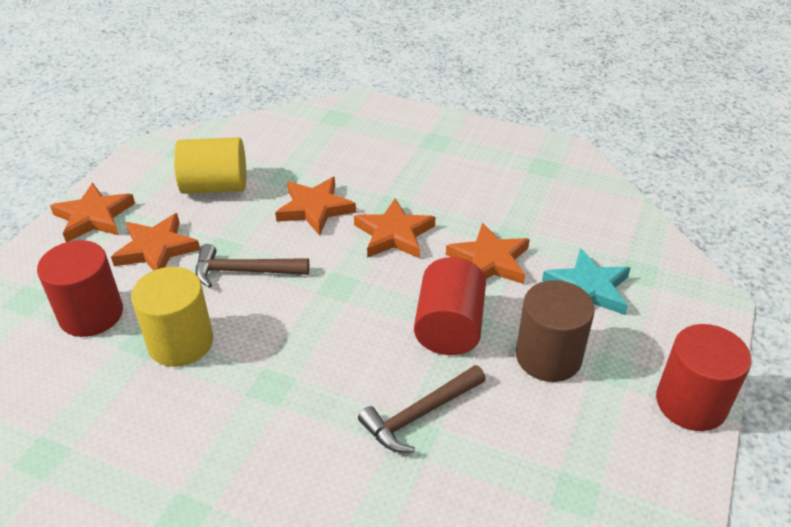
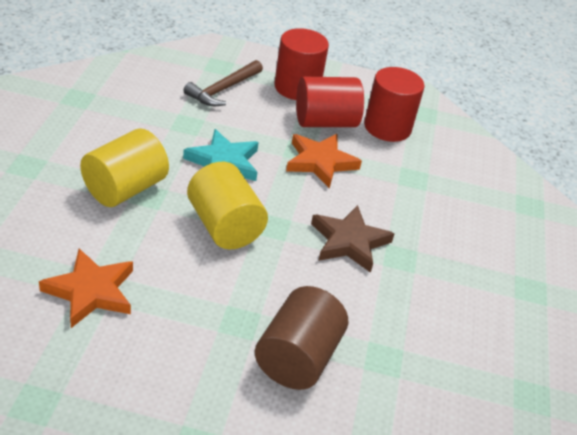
brown hammer: [195,244,309,288] [358,365,486,453] = 2 -> [183,60,263,106] = 1
brown star: none = 0 -> [311,205,395,273] = 1
orange star: [50,183,135,242] [111,213,200,271] [275,177,356,236] [354,198,435,258] [446,223,530,284] = 5 -> [39,249,133,328] [286,134,362,189] = 2

